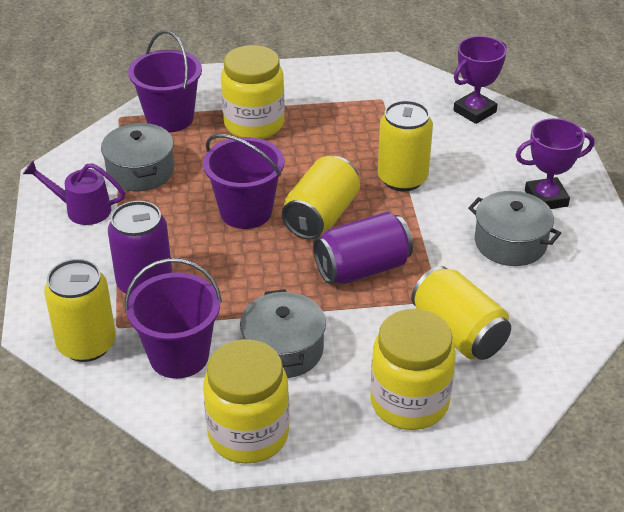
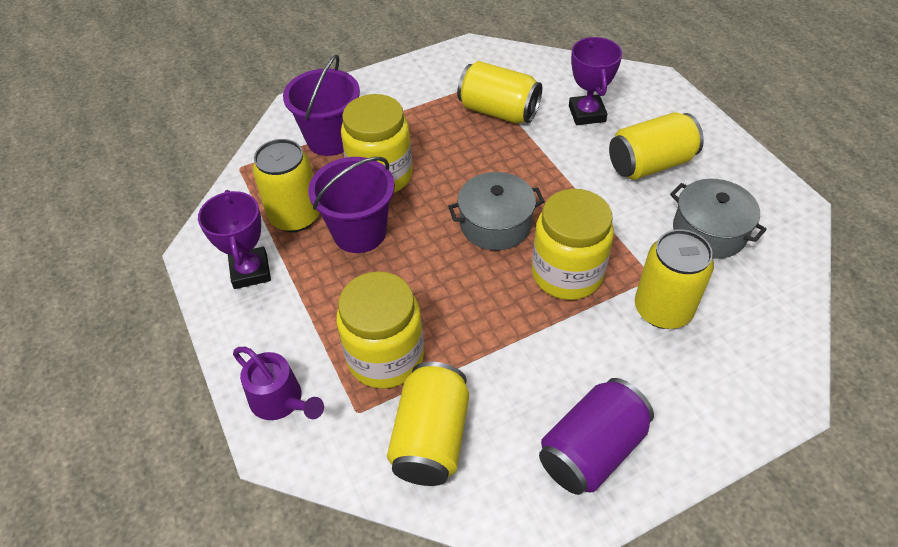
grey pot: [101,122,174,191] [240,289,326,378] [468,191,561,266] = 3 -> [448,172,545,250] [670,179,767,259] = 2
purple bucket: [125,258,222,379] [128,30,202,132] [203,134,284,229] = 3 -> [283,55,360,156] [308,157,395,253] = 2
purple can: [108,201,172,295] [313,212,413,284] = 2 -> [539,378,654,495] = 1
yellow can: [44,259,116,362] [282,156,360,240] [378,100,433,191] [411,266,511,360] = 4 -> [252,139,320,232] [387,362,469,486] [457,61,542,124] [609,112,704,180] [635,229,714,329] = 5

